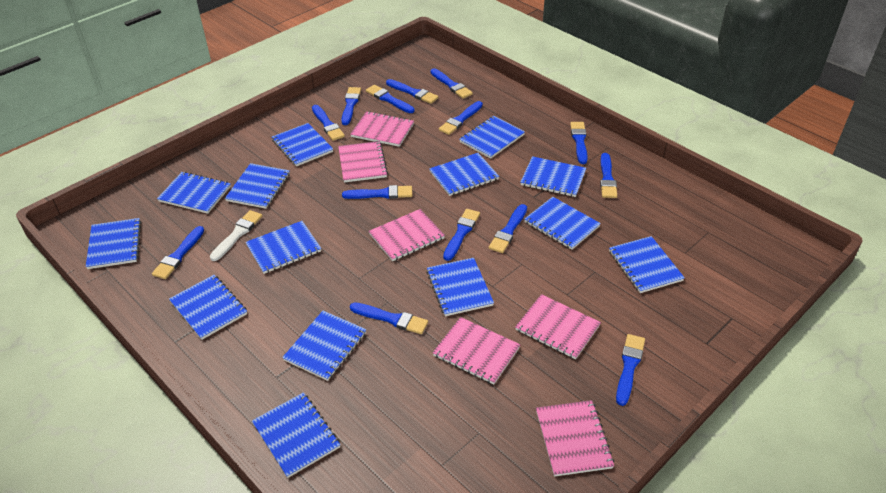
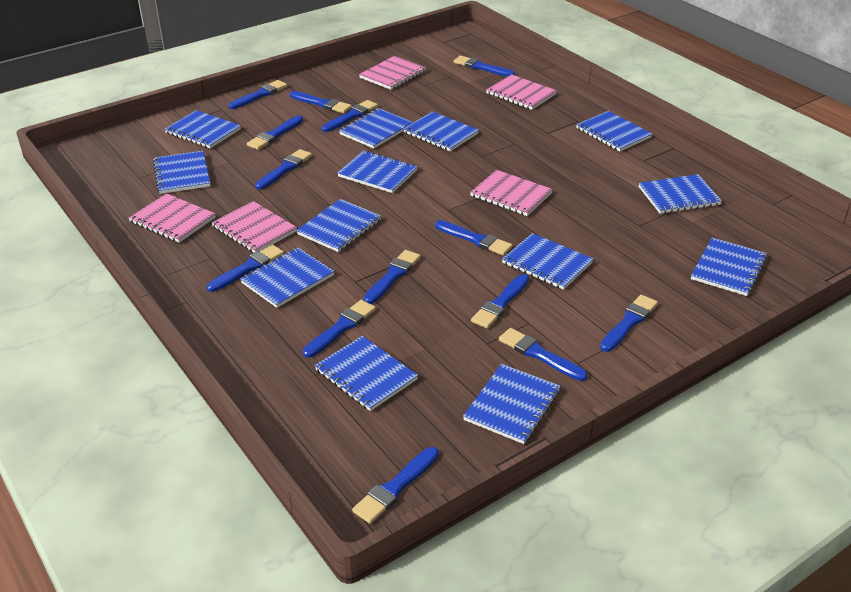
blue notebook: [86,218,141,269] [157,172,231,214] [169,275,247,340] [225,163,290,209] [245,221,321,274] [252,392,340,478] [272,123,333,167] [282,311,366,381] [426,258,494,316] [429,153,499,196] [459,116,525,159] [520,156,586,197] [524,197,601,250] [609,236,685,293] = 14 -> [153,151,210,194] [165,110,241,148] [240,248,334,308] [296,199,381,252] [315,336,418,411] [337,150,418,193] [339,108,413,149] [403,112,479,151] [463,364,560,444] [502,233,593,290] [576,111,652,152] [639,174,722,214] [691,238,767,296] = 13
pink notebook: [338,141,388,182] [350,111,414,147] [369,209,445,261] [433,317,520,385] [515,294,601,360] [536,400,614,477] = 6 -> [128,193,216,243] [211,201,297,253] [359,56,426,90] [470,170,553,216] [486,74,557,110] = 5
white brush: [210,210,262,261] = 1 -> none = 0

